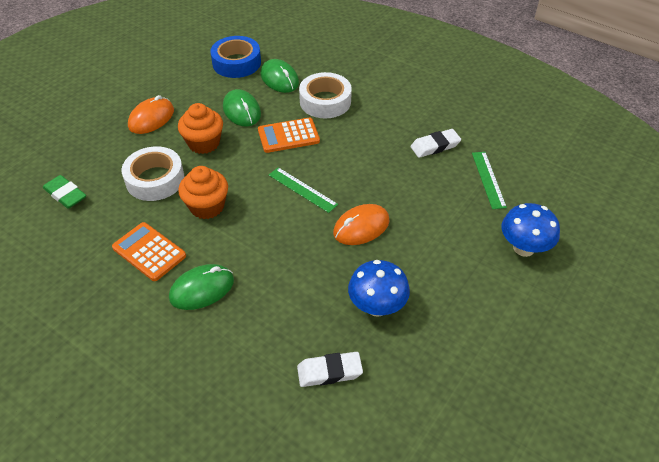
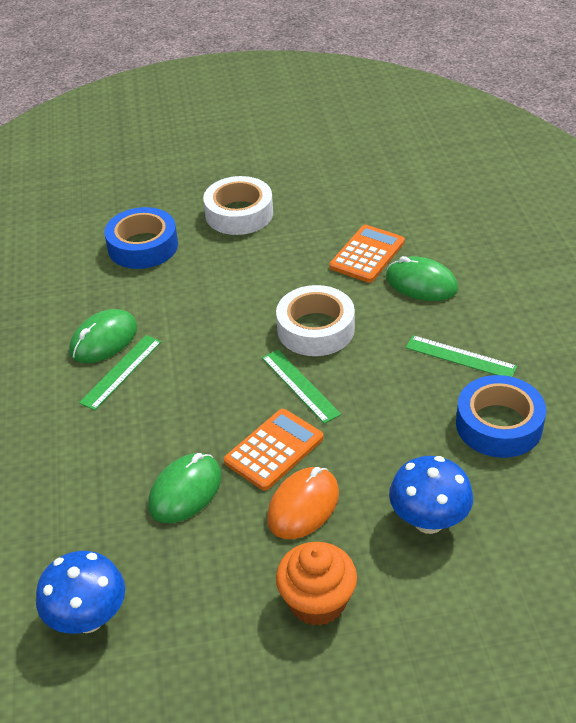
blue tape: [210,36,261,78] = 1 -> [104,207,178,269] [456,375,546,458] = 2
green eraser: [43,175,86,209] = 1 -> none = 0
green ruler: [269,167,338,213] [472,152,507,209] = 2 -> [79,335,161,410] [262,350,341,424] [406,335,517,377] = 3
orange cupcake: [178,103,223,154] [178,166,228,219] = 2 -> [276,542,357,626] = 1
orange mouse: [128,95,174,134] [333,204,389,245] = 2 -> [267,467,339,539] = 1
white eraser: [297,352,363,387] [410,129,461,158] = 2 -> none = 0

